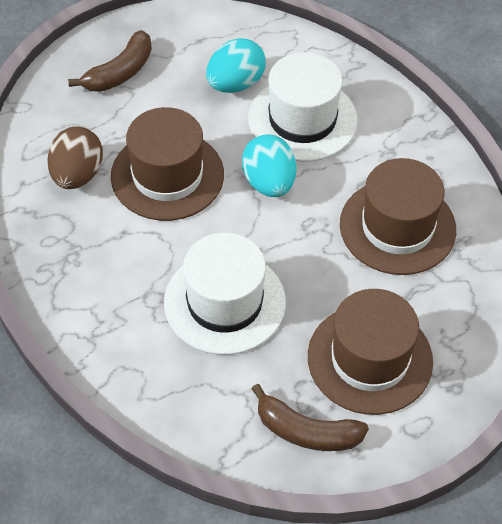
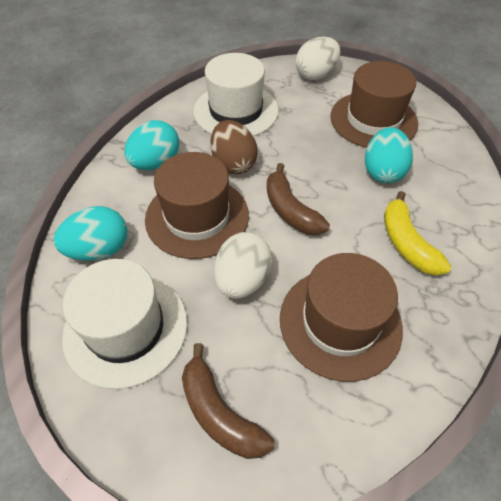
turquoise egg: [206,38,266,93] [242,134,297,197] = 2 -> [53,206,128,261] [124,120,179,170] [365,127,413,183] = 3
white egg: none = 0 -> [214,232,272,299] [296,37,340,80] = 2
yellow banana: none = 0 -> [384,191,451,276] = 1

